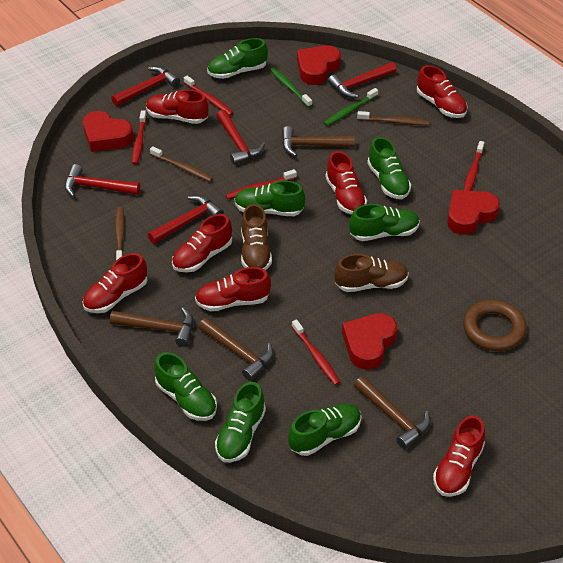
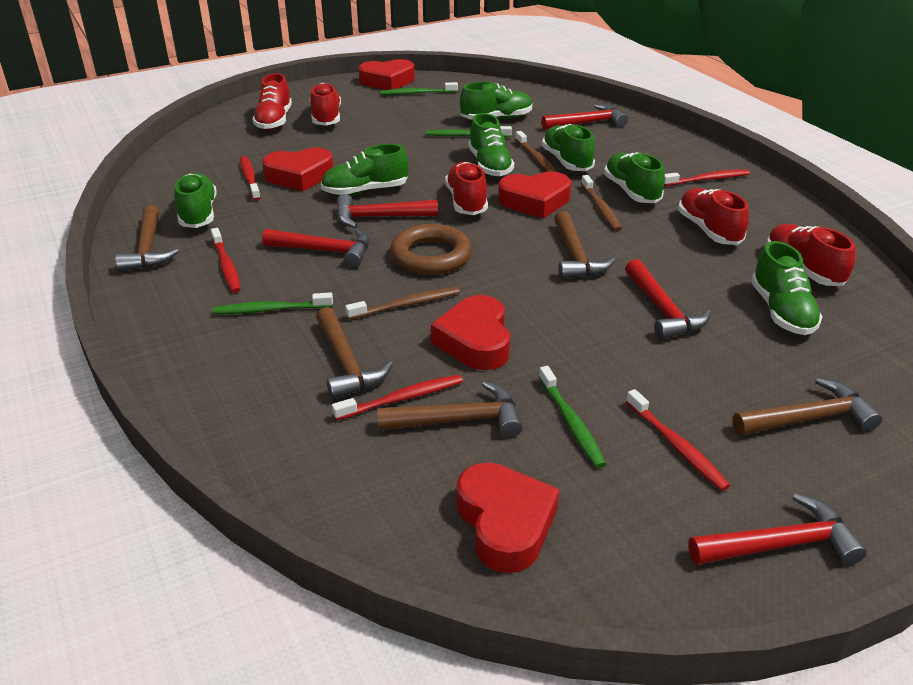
brown hammer: [110,307,194,347] [198,318,273,381] [282,126,355,157] [354,376,431,449] = 4 -> [115,205,179,272] [316,307,393,399] [377,381,523,438] [554,211,615,279] [732,378,882,436] = 5
brown shoe: [241,204,272,270] [335,254,409,292] = 2 -> none = 0
green toothbrush: [270,67,312,107] [324,88,378,126] = 2 -> [212,292,333,314] [380,82,458,95] [426,126,512,137] [539,366,606,468] = 4
red heart: [83,111,133,152] [297,45,341,85] [342,313,397,370] [447,190,500,235] = 4 -> [262,148,334,191] [358,59,415,90] [431,295,510,370] [457,463,560,573] [498,172,571,219] = 5
red shoe: [82,253,148,313] [146,89,209,124] [172,214,232,272] [195,267,271,311] [325,151,367,215] [417,65,467,118] [433,415,485,497] = 7 -> [252,73,292,130] [310,83,341,126] [445,162,488,215] [678,188,749,245] [766,224,856,286] = 5

